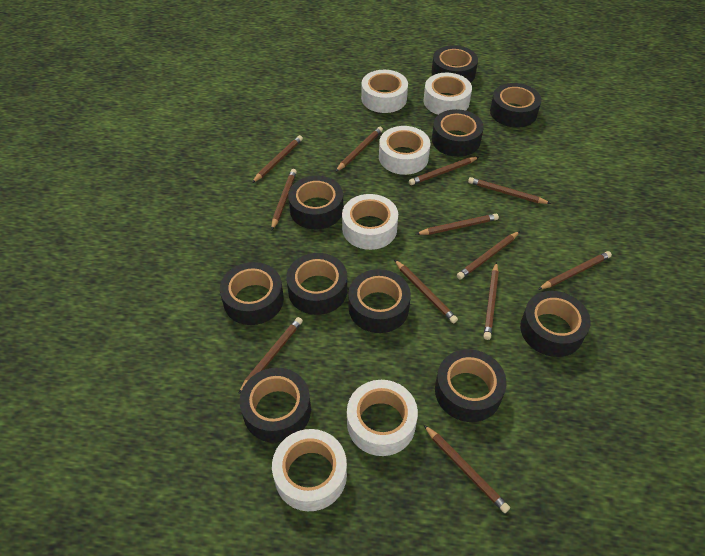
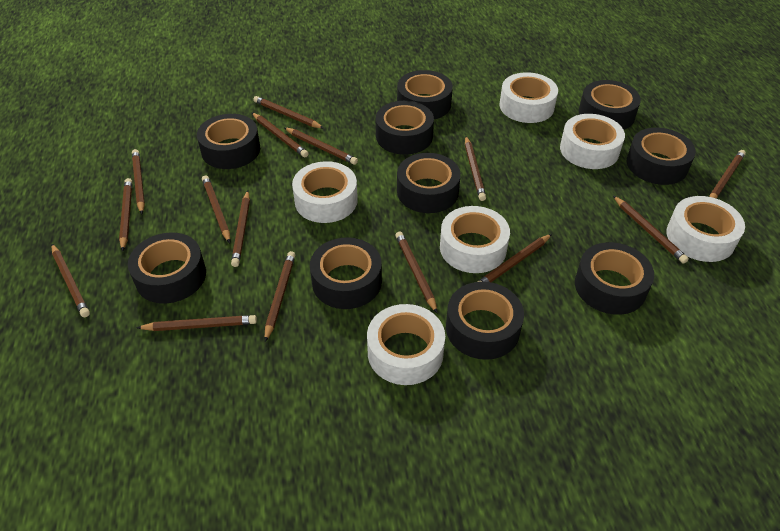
brown pencil: [238,317,303,394] [252,135,303,183] [271,169,297,230] [335,127,383,172] [394,260,458,323] [409,157,479,185] [416,214,499,235] [424,425,510,513] [457,231,520,279] [468,177,551,204] [484,262,499,340] [538,251,612,290] = 12 -> [51,244,90,317] [119,178,132,252] [132,149,145,214] [136,315,257,331] [202,175,230,243] [231,190,250,267] [252,113,309,157] [253,96,324,129] [264,251,295,342] [284,127,358,165] [395,232,437,313] [465,136,486,201] [477,234,552,282] [613,196,689,264] [709,150,746,199] = 15

